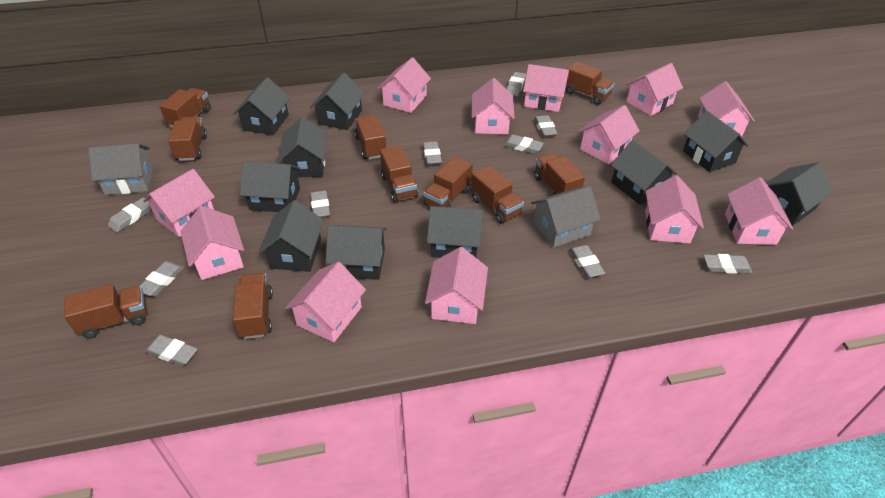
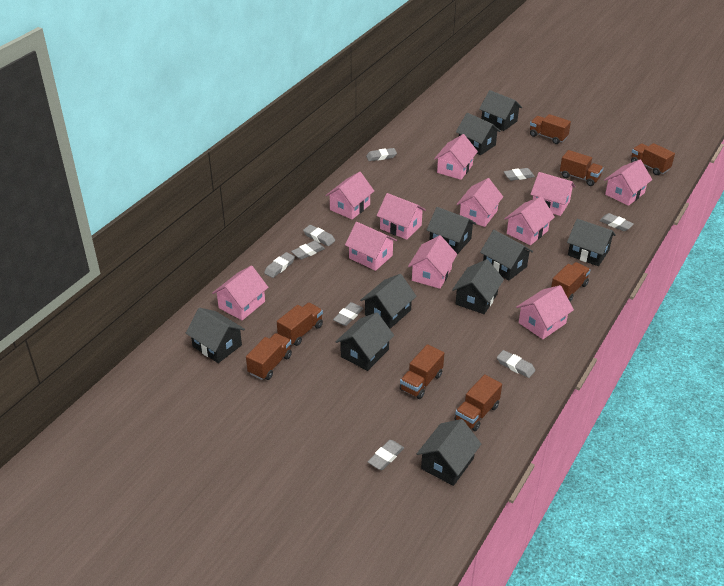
brown truck: [64,284,147,338] [160,88,211,127] [168,117,207,161] [232,273,273,339] [354,115,387,160] [380,145,418,202] [423,156,473,208] [471,165,524,224] [534,153,585,195] [566,61,614,105] = 10 -> [246,333,292,380] [277,302,323,346] [400,344,445,399] [455,374,502,431] [530,114,571,144] [551,262,590,302] [560,150,604,186] [631,143,675,175] = 8
grey eraser: [108,197,151,232] [140,261,184,296] [145,335,198,366] [310,190,330,218] [423,141,442,165] [503,134,544,154] [507,72,526,96] [534,115,557,137] [569,245,605,278] [703,254,752,274] = 10 -> [264,252,295,278] [291,241,325,260] [303,225,335,246] [333,302,364,326] [366,148,397,161] [368,440,404,470] [497,350,535,378] [504,168,535,181] [599,213,634,231] = 9
grey house: [88,143,154,195] [531,186,601,248] = 2 -> none = 0
pink house: [143,169,215,237] [180,206,244,280] [285,262,366,342] [377,57,431,113] [425,247,488,324] [472,78,515,135] [523,64,569,112] [579,105,640,164] [626,63,683,116] [645,175,704,244] [698,81,755,136] [725,177,793,245] = 12 -> [212,266,269,321] [325,172,374,220] [345,222,397,271] [377,193,426,240] [408,235,457,289] [434,134,478,180] [456,178,503,227] [504,196,555,245] [516,285,574,339] [530,172,576,216] [604,159,652,206] = 11

